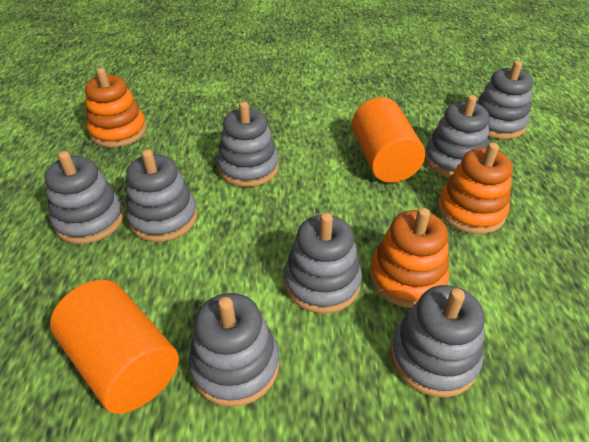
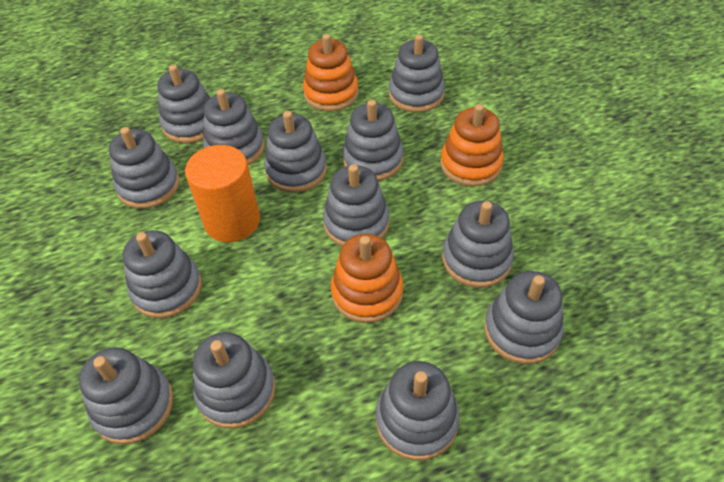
grey stacking toy: [45,151,125,244] [126,149,198,242] [189,293,279,407] [217,101,279,187] [284,213,362,314] [390,285,485,397] [425,95,490,178] [477,61,533,139] = 8 -> [79,347,173,444] [109,127,180,209] [122,230,202,318] [157,65,210,143] [193,332,276,429] [203,89,265,165] [264,111,327,193] [323,164,389,246] [342,100,404,181] [376,361,460,461] [389,34,445,113] [442,201,514,288] [484,271,564,364] = 13
orange cylinder: [50,280,179,414] [352,97,425,183] = 2 -> [185,145,260,242] = 1

